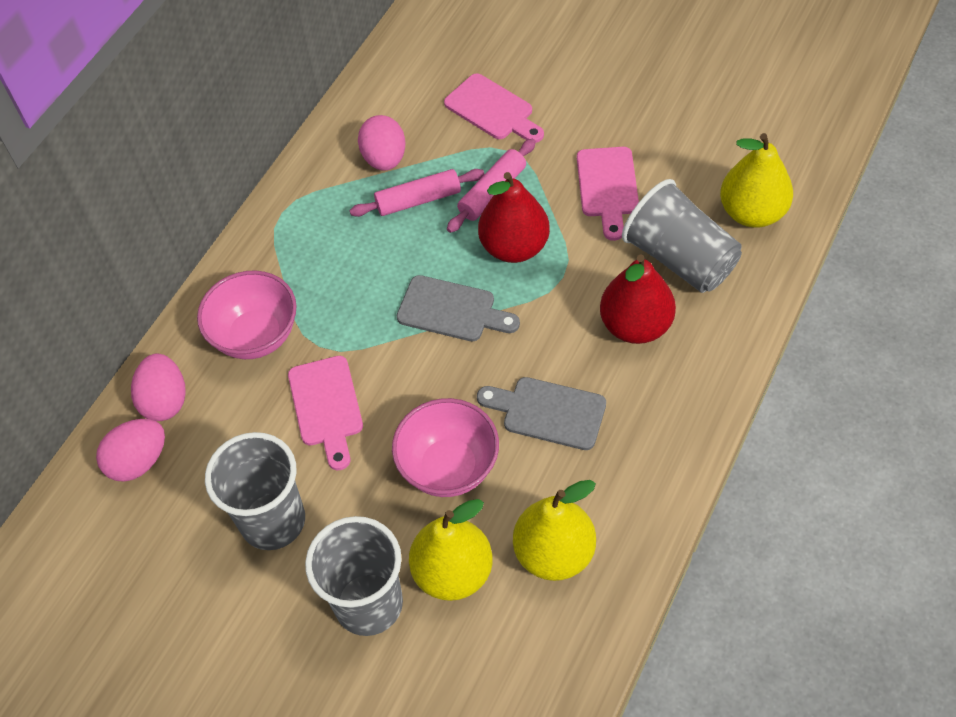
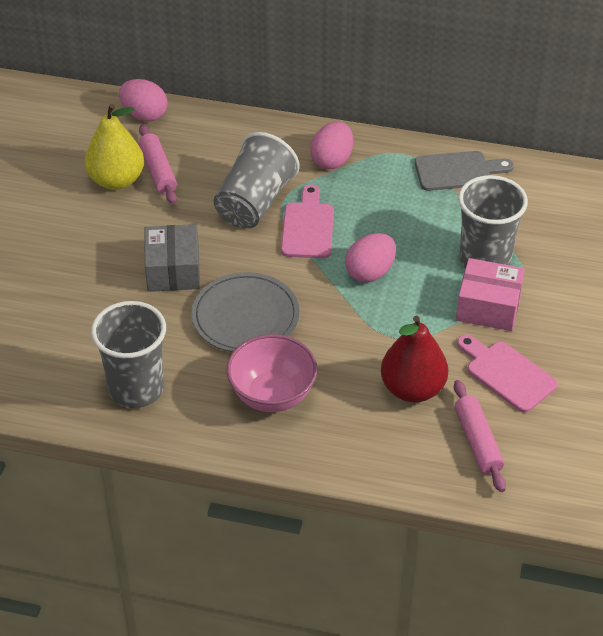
grey box: none = 0 -> [145,224,200,292] = 1
grey cutting board: [397,275,520,341] [477,377,606,450] = 2 -> [415,151,514,191] = 1
grey plate: none = 0 -> [191,272,300,352] = 1
pink bowl: [197,270,297,359] [392,398,499,497] = 2 -> [227,334,317,412] = 1
pink box: none = 0 -> [456,258,525,331] = 1
pink cutting board: [288,356,363,470] [444,74,544,143] [577,147,639,241] = 3 -> [281,184,334,258] [457,334,558,413] = 2
red pear: [478,172,550,263] [600,255,676,344] = 2 -> [381,316,448,402] = 1
yellow pear: [409,499,493,601] [513,480,596,581] [720,133,793,228] = 3 -> [85,104,144,190] = 1

